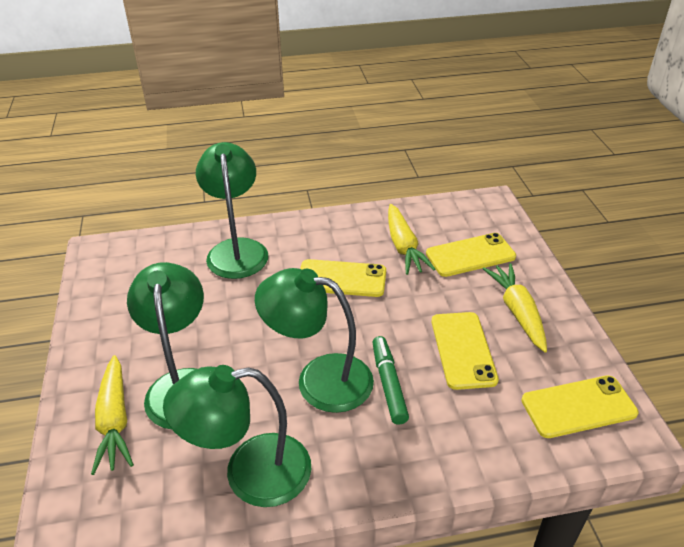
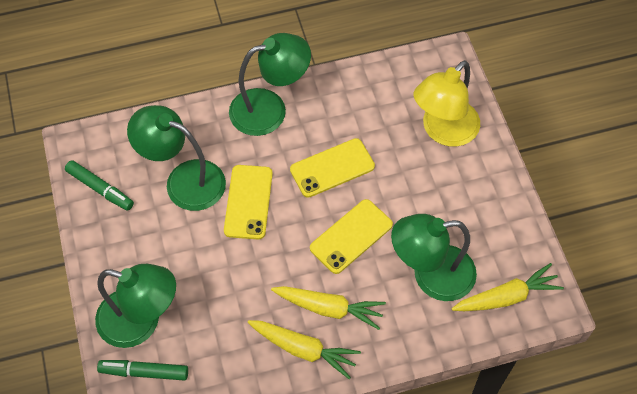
green marker: [372,336,409,425] = 1 -> [65,160,134,211] [97,360,188,381] = 2
yellow lamp: none = 0 -> [414,60,480,147] = 1
yellow phone: [300,259,386,297] [426,233,516,277] [432,312,499,390] [521,375,638,438] = 4 -> [224,165,273,240] [290,138,375,198] [310,199,393,274] = 3

